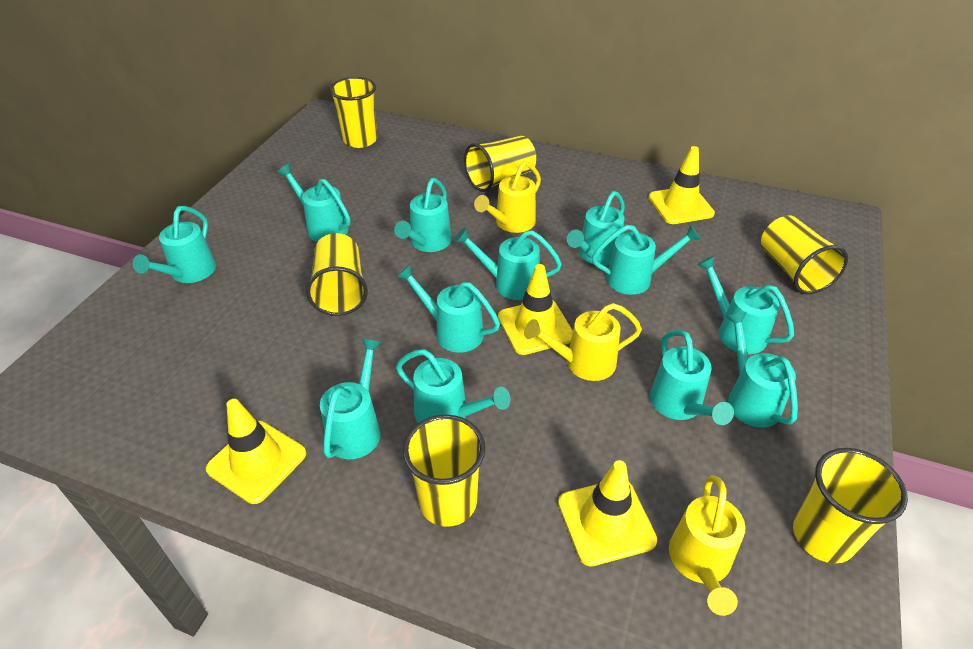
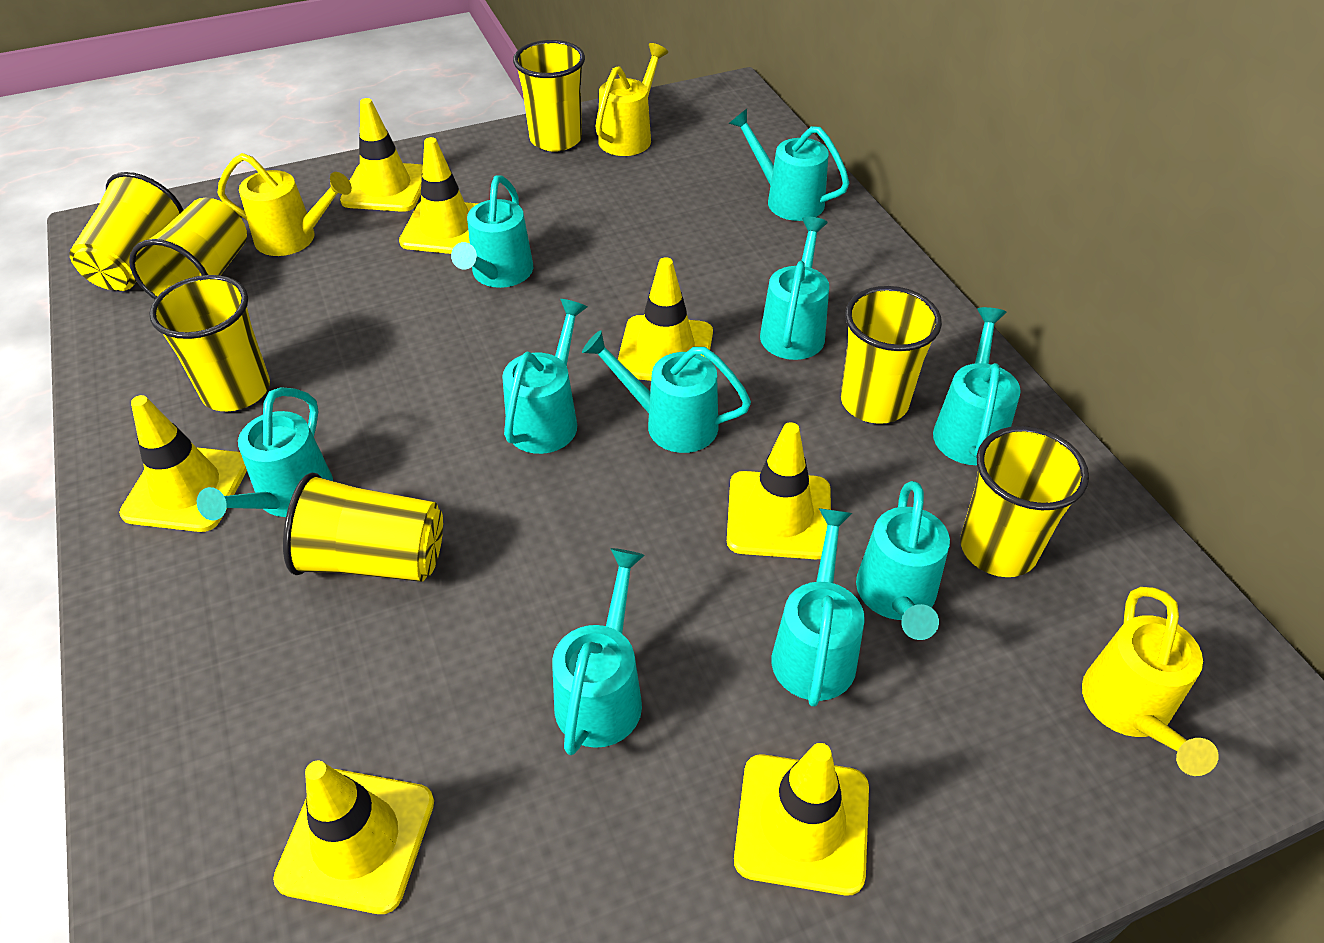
turquoise watering can: [133,206,216,283] [277,164,351,242] [320,338,382,459] [394,178,452,252] [396,349,510,423] [397,264,500,353] [454,227,562,300] [567,191,625,265] [592,224,701,295] [650,330,734,425] [697,256,794,354] [726,312,798,428] = 12 -> [197,387,333,521] [451,175,533,288] [502,299,587,454] [552,548,645,755] [582,330,751,453] [729,109,849,221] [760,217,829,360] [772,508,865,707] [856,481,950,640] [933,307,1021,465] = 10
yellow cup: [306,233,368,316] [329,77,377,148] [403,415,485,527] [464,136,536,192] [761,215,848,294] [793,448,908,563] = 6 -> [70,172,184,291] [129,198,247,299] [149,275,270,411] [283,473,443,582] [513,40,585,152] [841,286,942,424] [960,426,1089,577] = 7
yellow traffic cone: [206,399,306,504] [498,264,573,355] [558,460,657,566] [649,146,715,224] = 4 -> [119,395,247,532] [273,761,434,914] [340,98,423,212] [399,137,477,254] [618,257,713,381] [727,422,831,559] [734,743,869,896] = 7

